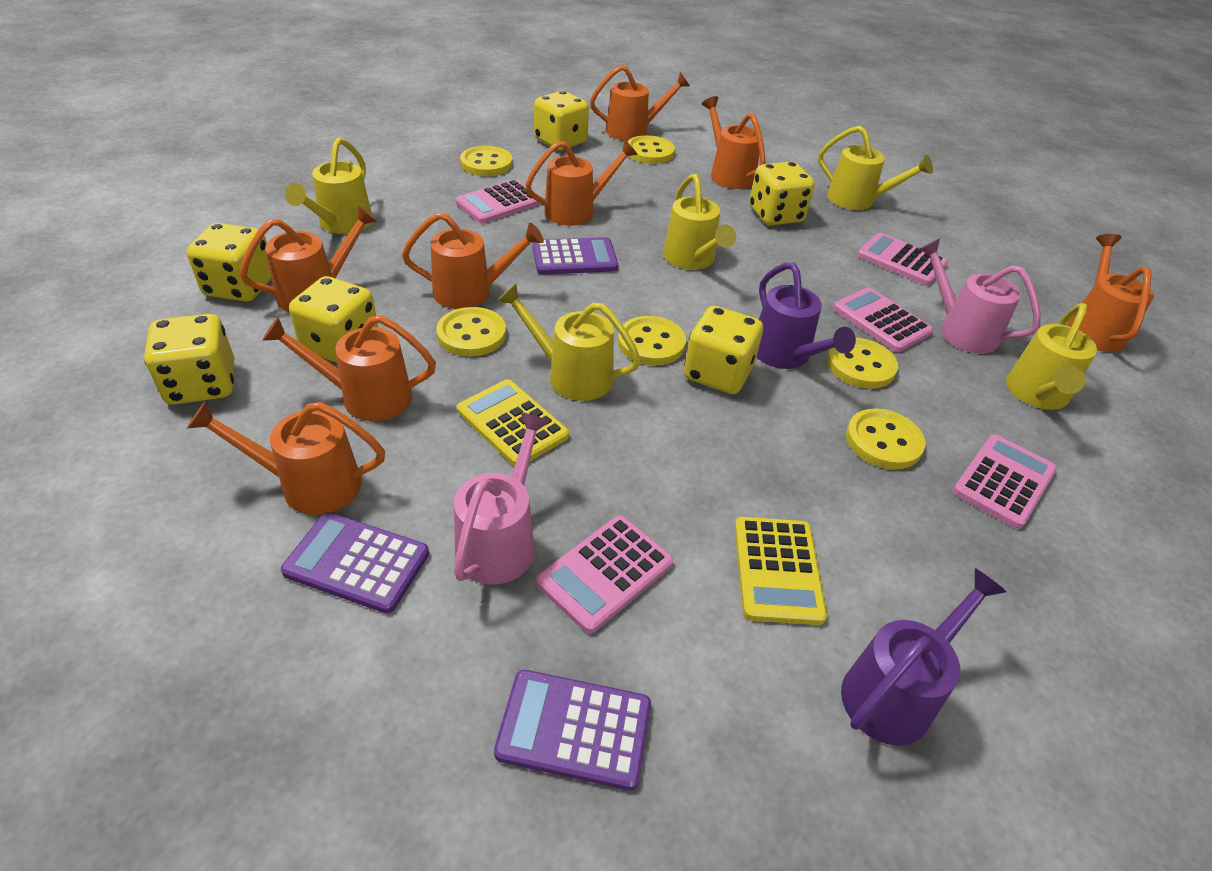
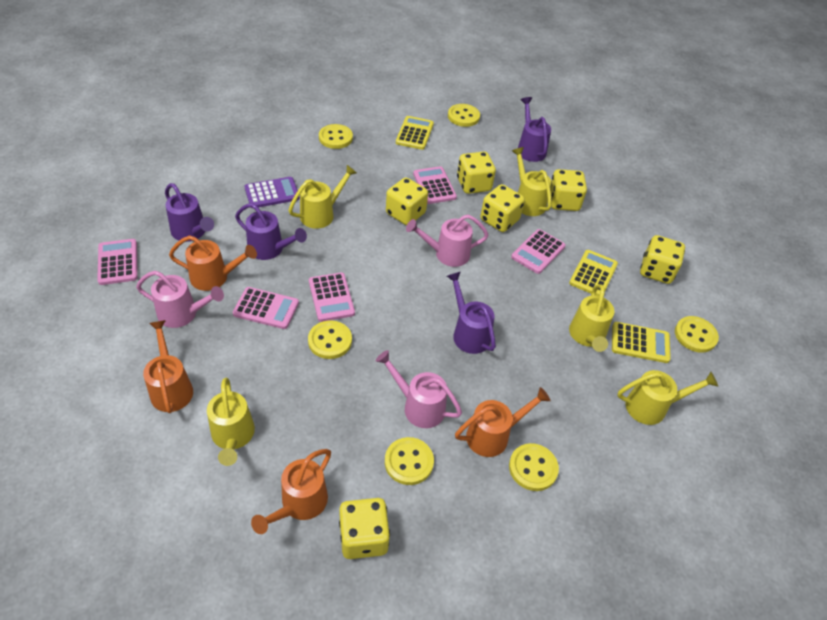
orange watering can: [187,402,385,515] [239,205,377,312] [262,315,436,421] [402,212,544,309] [525,139,638,226] [590,65,690,141] [702,96,766,189] [1067,234,1154,352] = 8 -> [143,320,193,413] [169,235,257,291] [251,449,331,534] [455,387,551,457] = 4
pink watering can: [454,412,550,585] [918,238,1041,354] = 2 -> [136,271,224,328] [375,350,462,428] [406,215,488,267] = 3
purple calculator: [281,512,429,613] [494,670,651,791] [532,237,618,275] = 3 -> [244,177,300,208] = 1
purple watering can: [757,262,856,369] [841,568,1007,746] = 2 -> [165,183,214,242] [235,203,307,260] [447,272,496,354] [518,97,551,162] = 4
yellow calculator: [457,379,569,466] [734,517,827,625] = 2 -> [396,116,434,150] [569,250,618,296] [612,322,671,363] = 3

